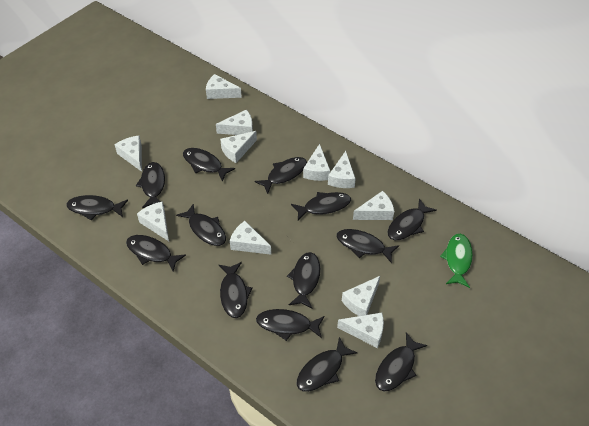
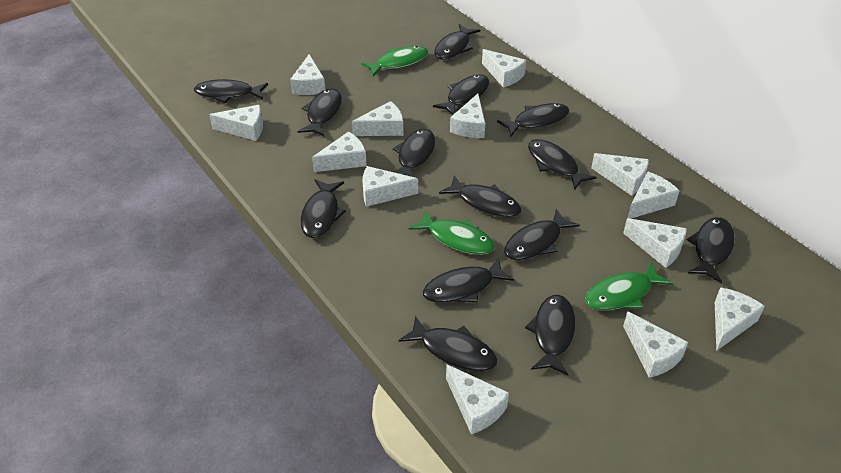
green fish: [440,234,473,288] = 1 -> [361,46,428,76] [409,210,495,255] [585,261,673,311] = 3
white cheese: [114,136,142,172] [137,201,169,241] [206,74,242,99] [216,109,253,135] [220,131,257,163] [230,221,271,255] [303,144,330,181] [328,151,356,188] [337,312,384,348] [342,276,380,316] [353,191,394,220] = 11 -> [209,105,263,141] [290,54,325,95] [312,131,367,172] [352,101,403,136] [363,166,418,207] [446,364,509,435] [450,94,485,138] [482,49,526,88] [591,153,649,196] [623,218,687,268] [623,311,688,378] [628,171,679,219] [715,287,765,351] = 13

